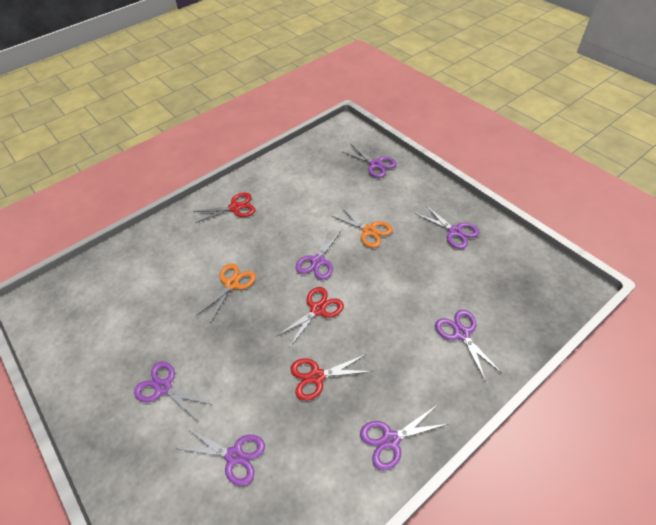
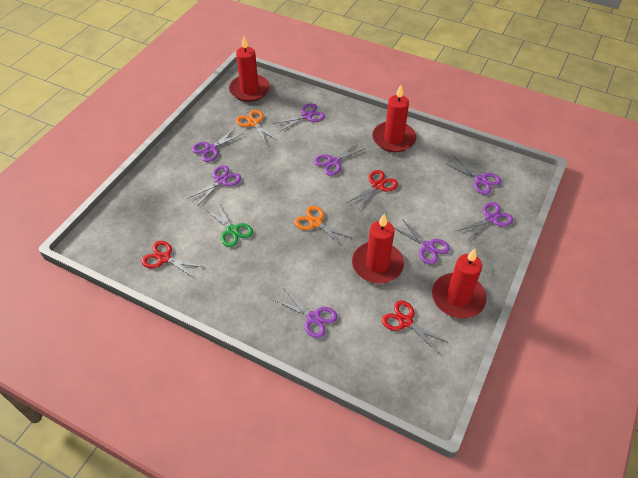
green scissors: none = 0 -> [205,202,253,247] = 1
purple scissors: [134,362,210,421] [176,428,265,486] [296,228,342,280] [343,144,397,178] [360,405,447,471] [415,205,479,249] [435,310,502,382] = 7 -> [189,165,241,205] [192,128,242,162] [273,103,325,132] [274,288,338,338] [314,143,366,176] [394,219,450,265] [446,156,501,195] [457,202,513,241] = 8
red candle: none = 0 -> [229,36,270,102] [352,213,404,283] [372,85,416,152] [432,248,487,318] = 4

